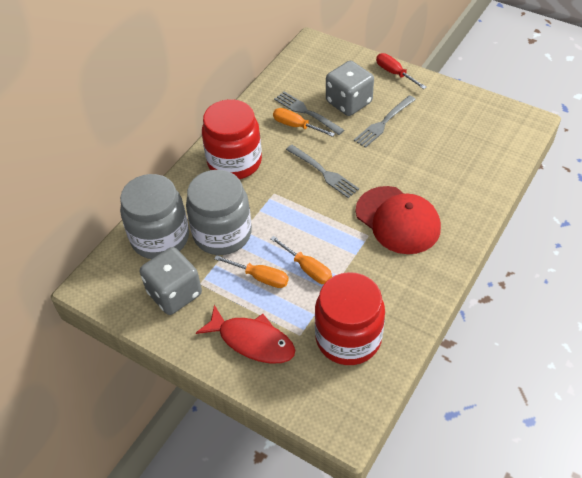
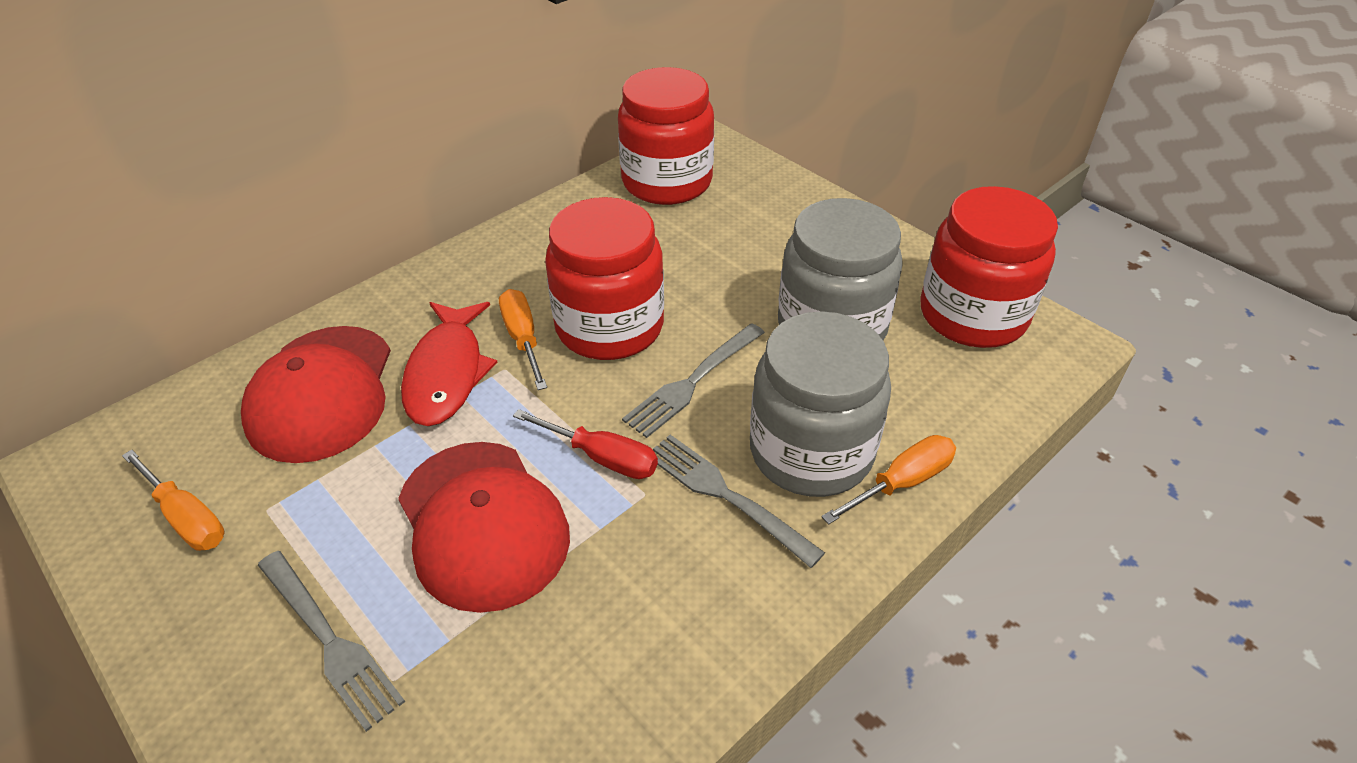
grey dice: [140,247,202,315] [326,61,374,116] = 2 -> none = 0
red cap: [356,186,441,254] = 1 -> [241,326,391,463] [398,442,570,613] = 2
red jar: [202,99,262,179] [315,272,385,365] = 2 -> [545,197,664,360] [618,67,714,205] [921,186,1058,348] = 3

